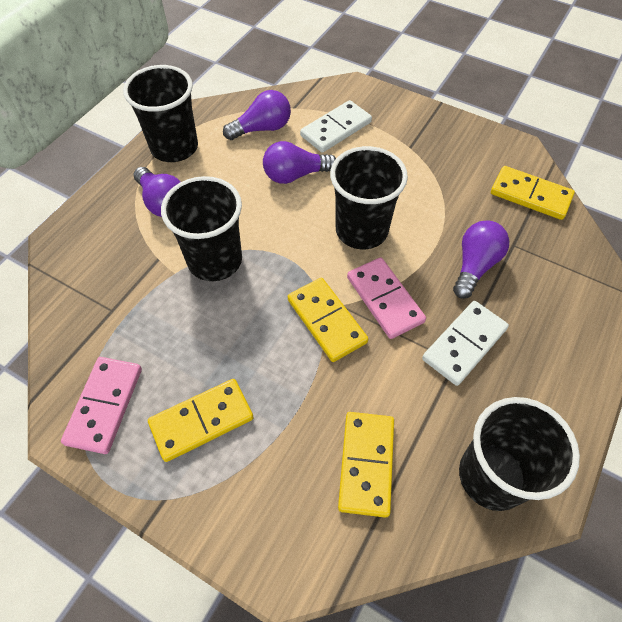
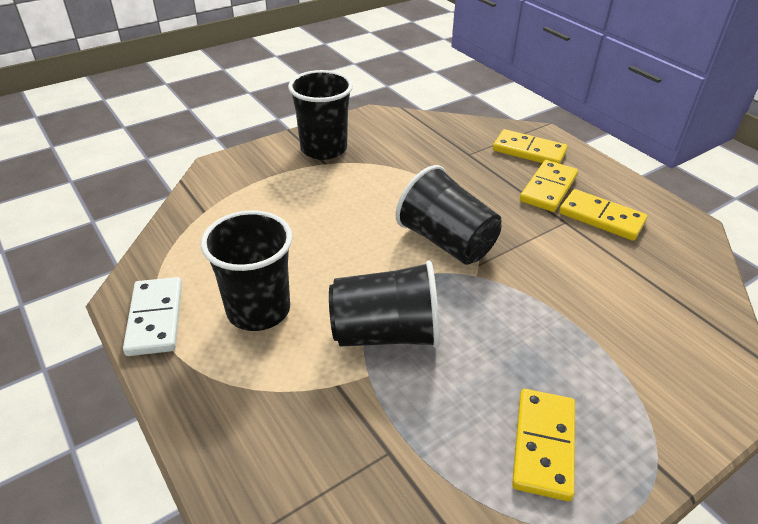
pink domino: [61,357,142,454] [347,258,426,339] = 2 -> none = 0
purple light bulb: [133,167,180,217] [223,90,291,140] [263,141,336,184] [453,220,509,299] = 4 -> none = 0
white domino: [300,100,372,153] [422,301,509,386] = 2 -> [123,277,182,356] = 1

